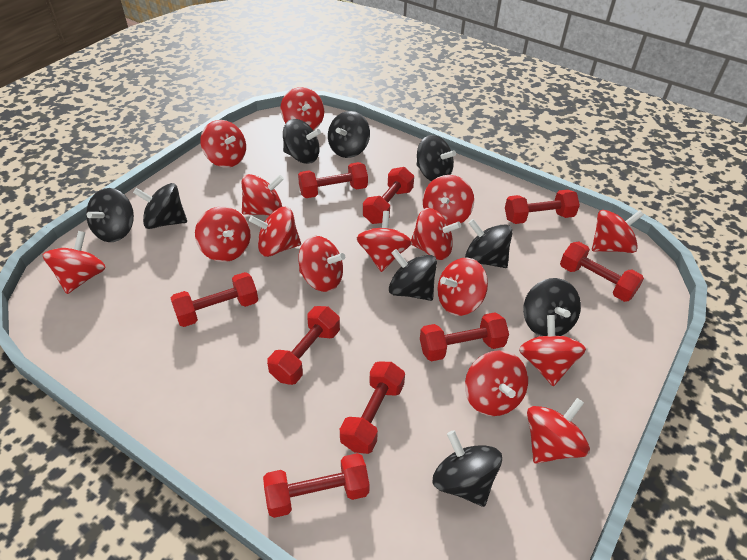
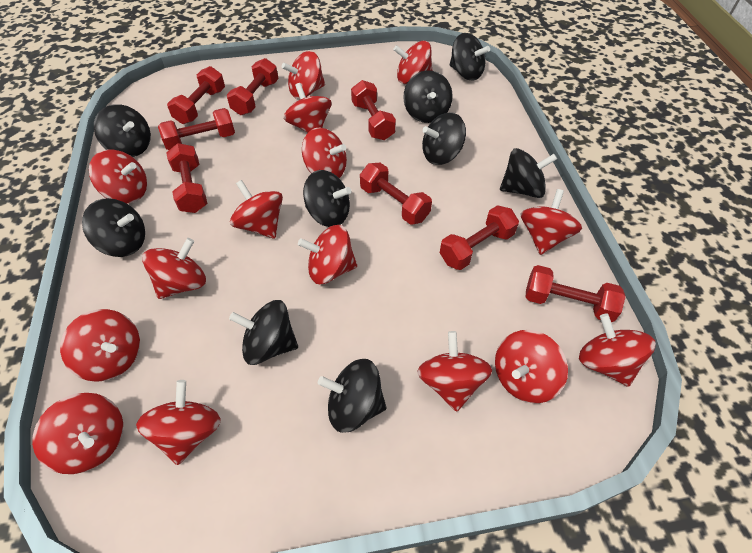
red dumbbell: [171,272,258,327] [263,453,370,518] [267,306,340,385] [298,162,368,198] [340,362,405,454] [363,167,414,224] [420,312,509,361] [505,189,580,224] [560,242,644,302] = 9 -> [158,108,235,150] [166,143,207,213] [167,66,225,124] [227,58,278,115] [351,80,396,140] [360,163,432,225] [440,205,519,270] [526,265,626,322] = 8

